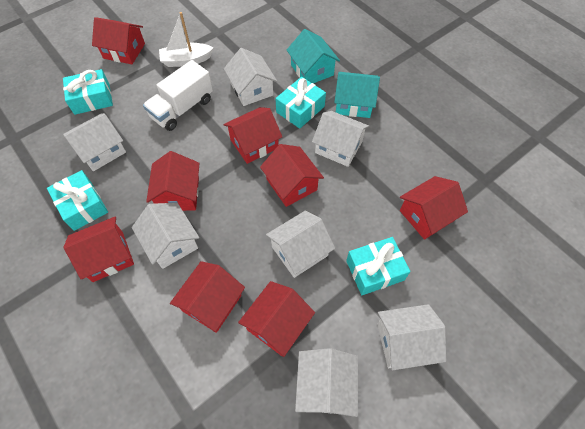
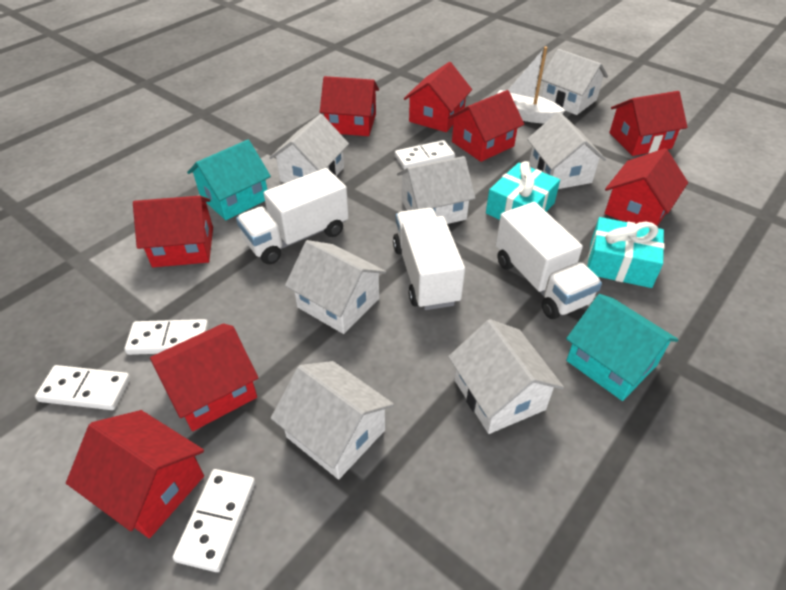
turquoise gift: [47,170,108,231] [63,69,113,115] [276,77,326,129] [346,237,410,295] = 4 -> [486,161,560,220] [587,217,665,288] = 2
white domino: none = 0 -> [35,365,130,410] [124,319,209,355] [173,469,255,572] [395,140,455,169] = 4
white truck: [143,60,213,131] = 1 -> [236,168,349,264] [393,208,465,310] [496,202,602,319] = 3

